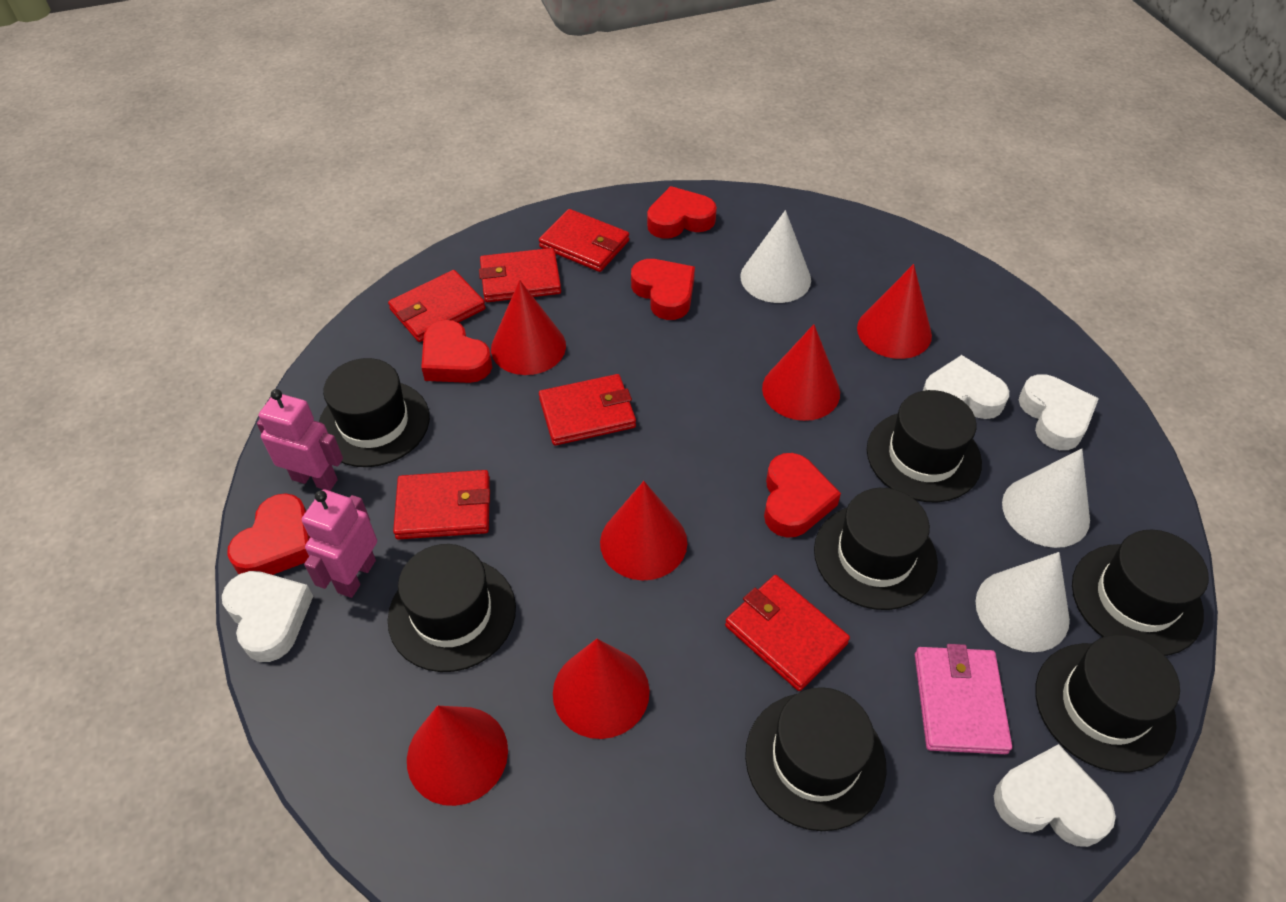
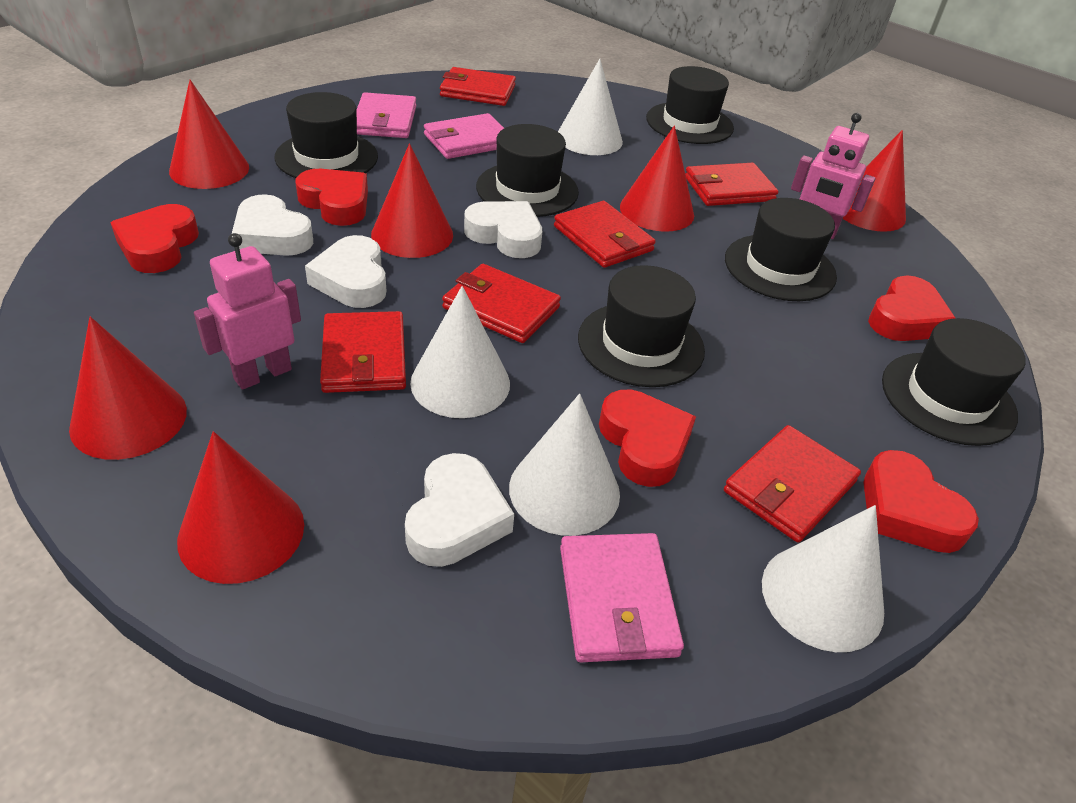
black hat: [319,358,430,467] [388,544,516,672] [745,687,887,831] [814,488,938,610] [867,390,982,502] [1035,634,1180,773] [1072,530,1209,656] = 7 -> [274,92,378,178] [476,124,579,217] [578,265,705,387] [646,66,734,144] [725,198,837,301] [882,318,1026,446] = 6
pink wallet: [915,644,1012,754] = 1 -> [357,92,417,138] [424,113,504,159] [560,533,684,662] = 3
white cone: [740,210,811,303] [976,552,1070,652] [1002,449,1090,548] = 3 -> [410,286,510,418] [509,394,620,536] [558,59,623,155] [762,505,884,652] = 4

